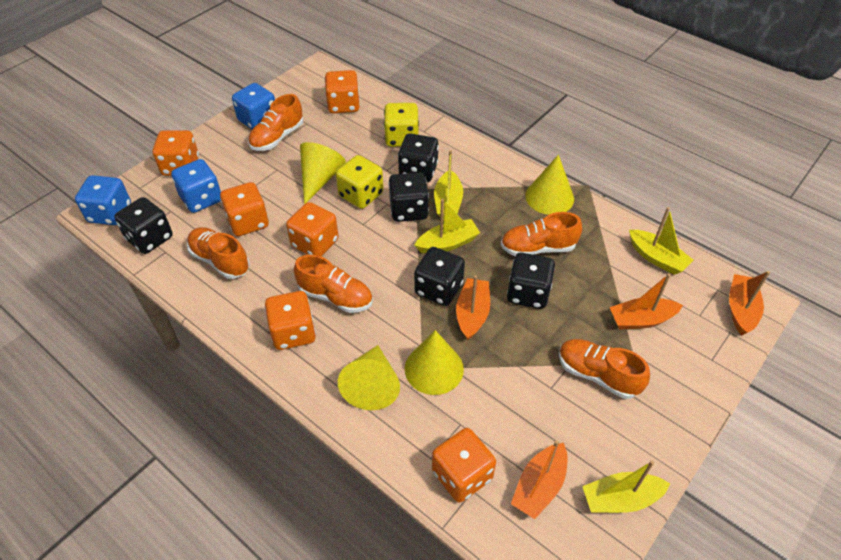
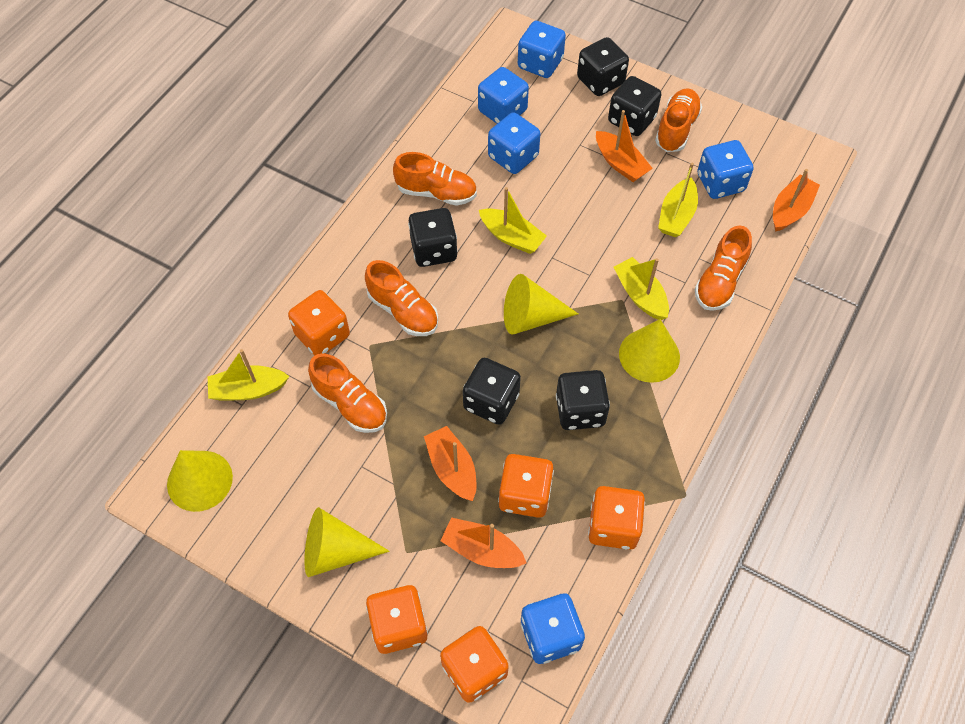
blue dice: [75,175,131,225] [171,159,221,213] [232,83,275,129] = 3 -> [478,67,529,124] [488,112,540,174] [518,21,566,78] [521,593,585,664] [697,140,754,199] = 5
orange dice: [153,130,199,176] [220,182,269,236] [265,291,316,350] [286,202,339,256] [325,70,360,113] [432,428,496,502] = 6 -> [288,290,350,355] [366,585,428,654] [440,626,509,703] [498,454,554,518] [588,486,645,550] = 5
yellow dice: [336,155,384,209] [384,103,419,147] = 2 -> none = 0

